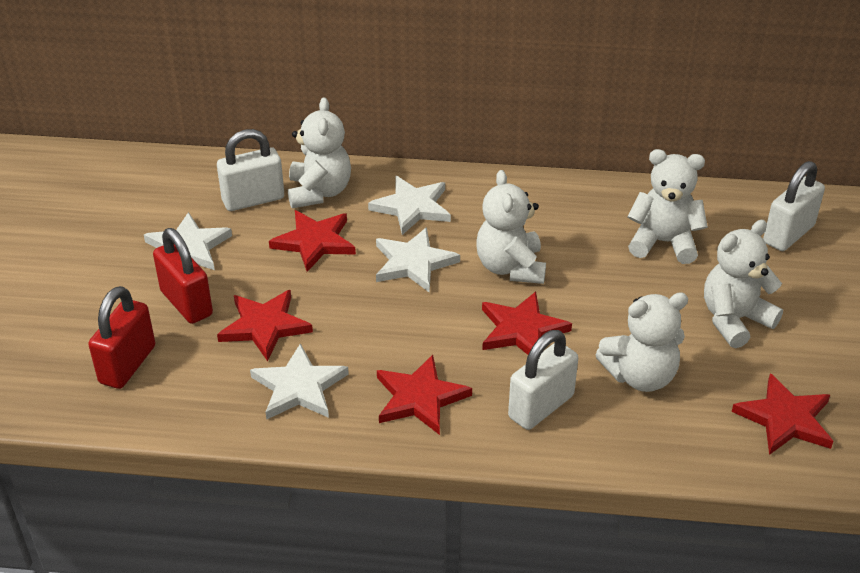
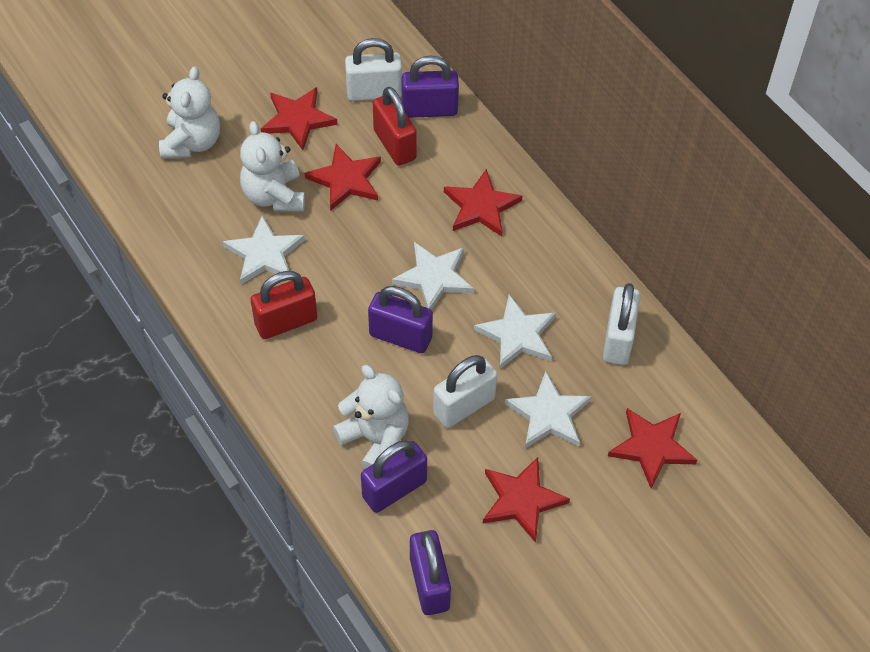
purple padlock: none = 0 -> [361,440,427,513] [368,286,433,353] [401,56,459,118] [410,530,451,615] = 4
white teddy bear: [288,98,351,208] [476,170,546,284] [595,292,688,392] [627,149,708,264] [704,220,783,348] = 5 -> [159,66,220,159] [240,121,305,212] [333,365,409,469] = 3

